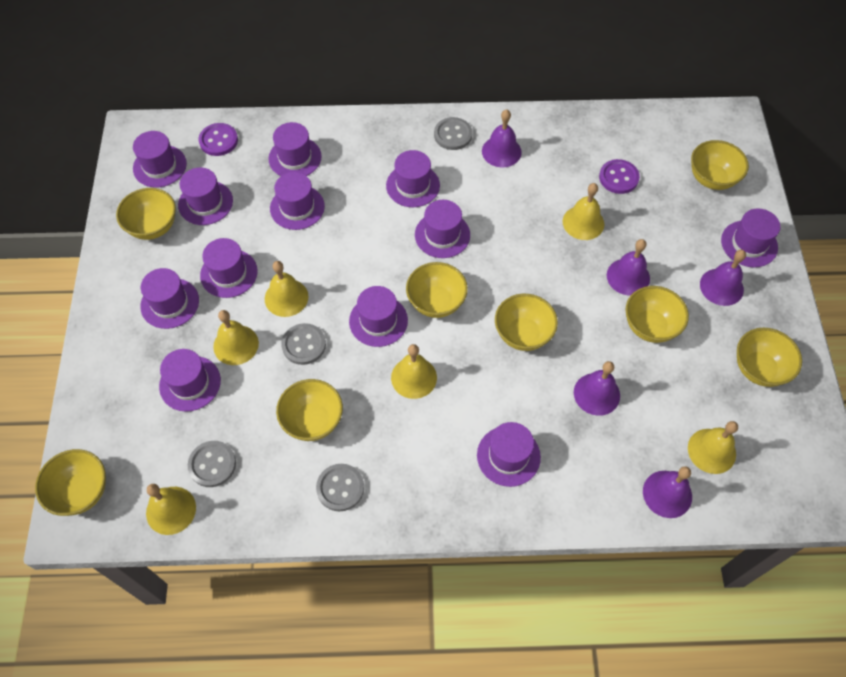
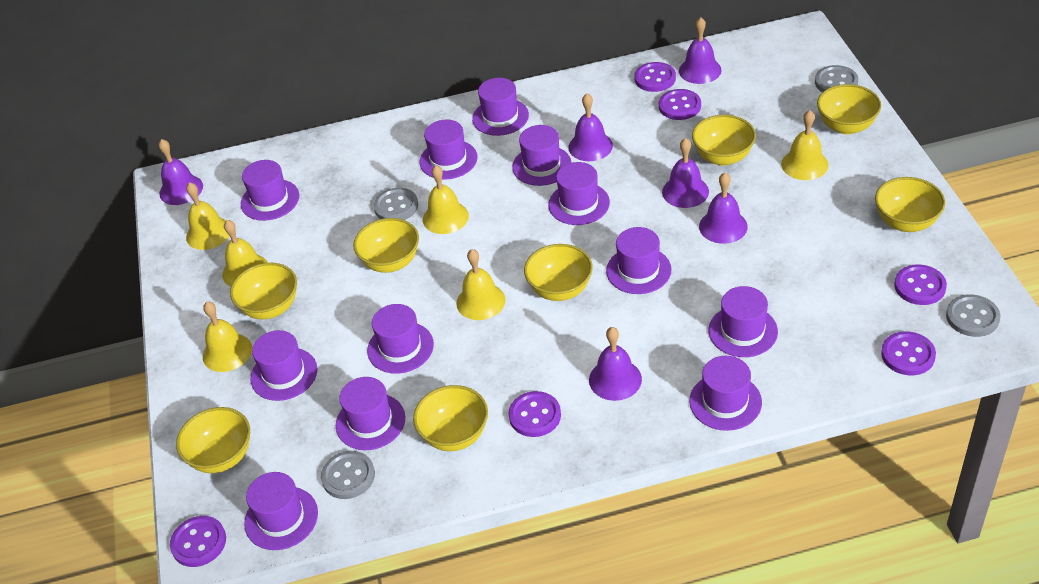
purple bell: [482,110,522,167] [574,361,620,416] [607,239,650,295] [643,466,692,518] [700,250,746,306] = 5 -> [159,139,203,205] [568,93,613,161] [589,327,642,401] [662,138,709,208] [679,17,721,84] [699,173,748,244] = 6
purple button: [198,123,238,156] [599,159,640,194] = 2 -> [170,516,226,567] [509,391,561,437] [634,62,676,92] [659,89,701,120] [881,331,936,375] [894,264,947,305] = 6

